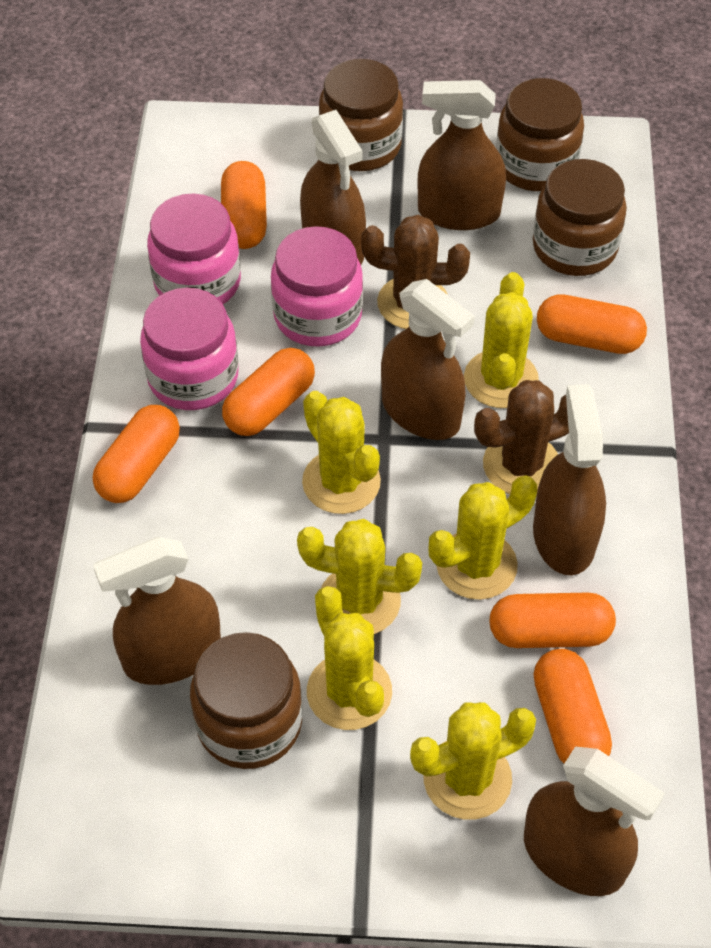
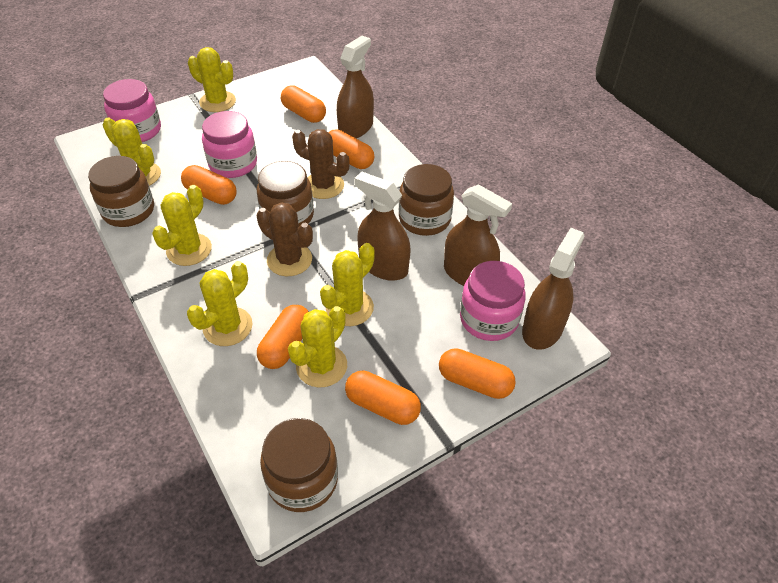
brown spray bottle: [93,537,221,685] [300,110,366,265] [381,279,475,440] [417,80,506,230] [524,746,665,896] [533,384,606,575] = 6 -> [337,36,374,138] [354,172,411,281] [444,184,512,286] [522,228,584,350] = 4

